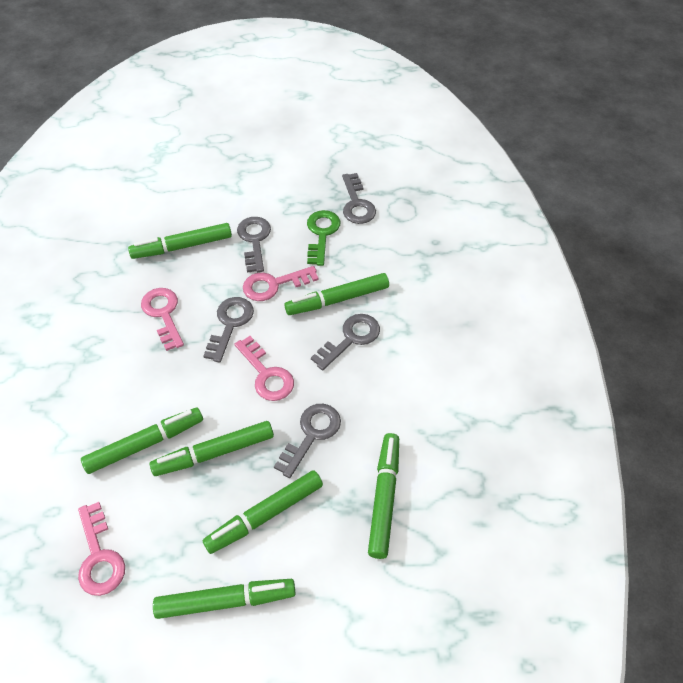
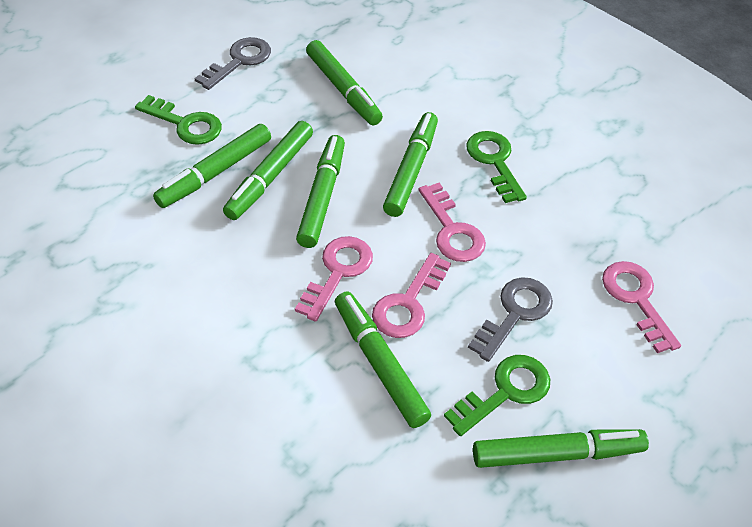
green key: [307,210,340,266] = 1 -> [135,95,222,145] [444,355,550,436] [466,131,527,203] = 3
grey key: [204,297,254,363] [237,217,271,273] [274,404,341,478] [311,314,380,370] [342,173,376,224] = 5 -> [195,37,271,90] [468,277,553,362] = 2

